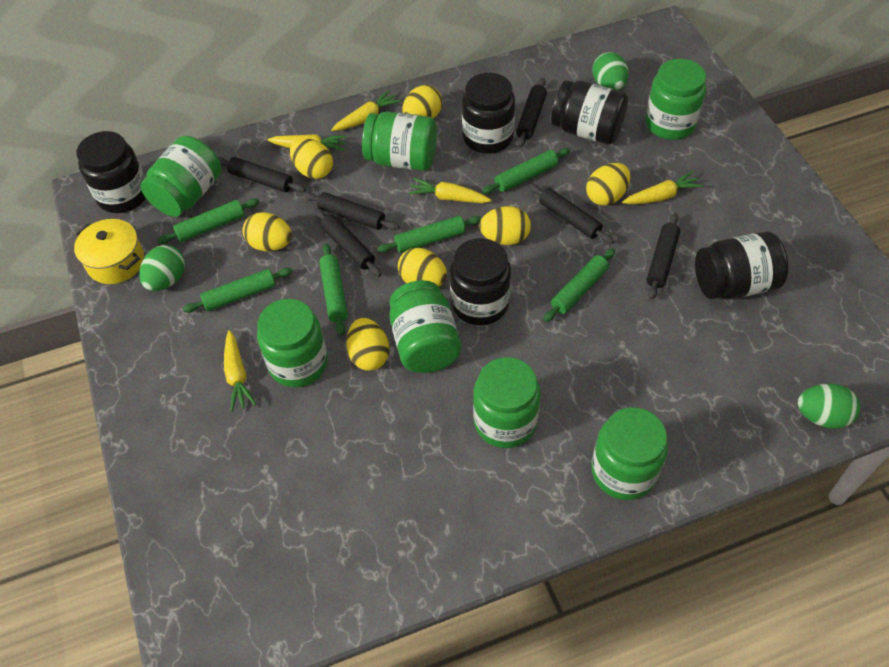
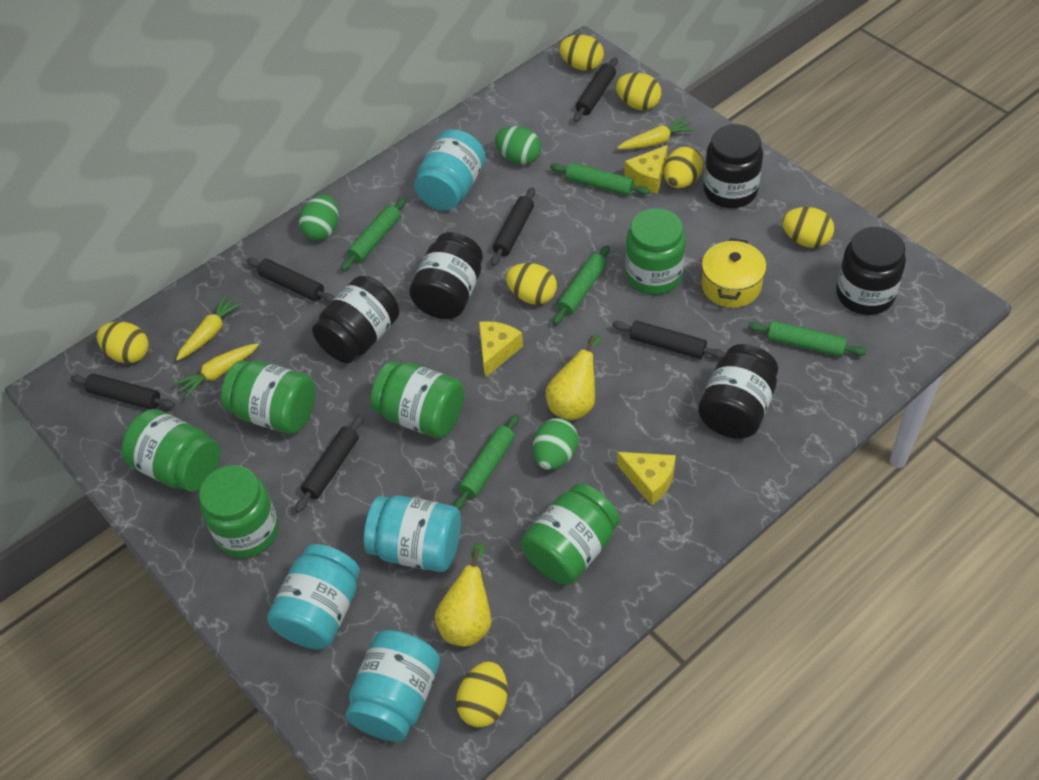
green jar: [141,136,222,217] [257,299,328,387] [362,111,437,171] [389,280,461,373] [473,357,541,448] [591,407,668,500] [645,59,706,140] = 7 -> [121,409,220,492] [199,465,279,558] [221,360,316,434] [371,361,464,439] [521,484,619,585] [625,208,686,295] = 6
green rolling pin: [157,198,259,244] [183,268,292,313] [319,243,348,336] [377,216,481,253] [482,148,570,194] [543,248,615,322] = 6 -> [341,198,406,271] [454,414,519,510] [550,162,650,196] [553,245,610,325] [748,321,867,357] = 5
turquoise jar: none = 0 -> [267,544,360,649] [345,630,440,742] [364,495,461,572] [414,129,486,211] = 4
yellow carrot: [224,330,256,412] [267,134,347,151] [331,90,401,131] [408,178,492,203] [622,171,704,204] = 5 -> [173,343,259,399] [176,294,243,361] [617,116,695,150] = 3
yellow cheese: none = 0 -> [479,321,523,378] [617,452,676,506] [624,145,668,194] = 3
yellow pear: none = 0 -> [435,543,491,647] [546,335,601,420] = 2

